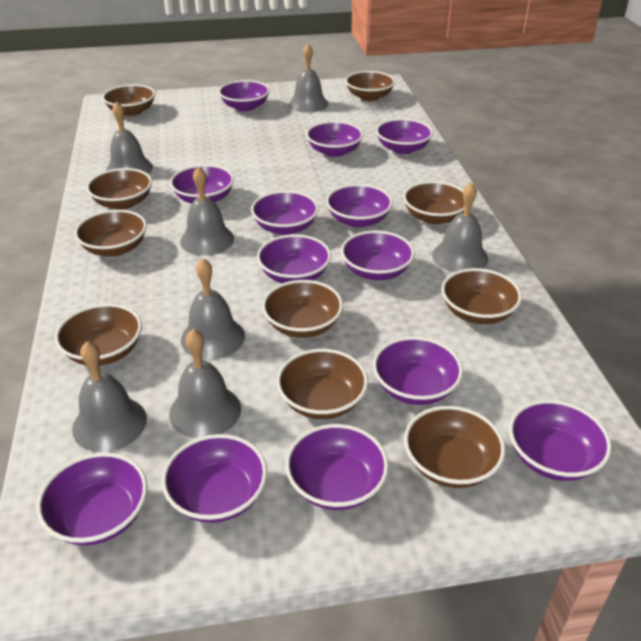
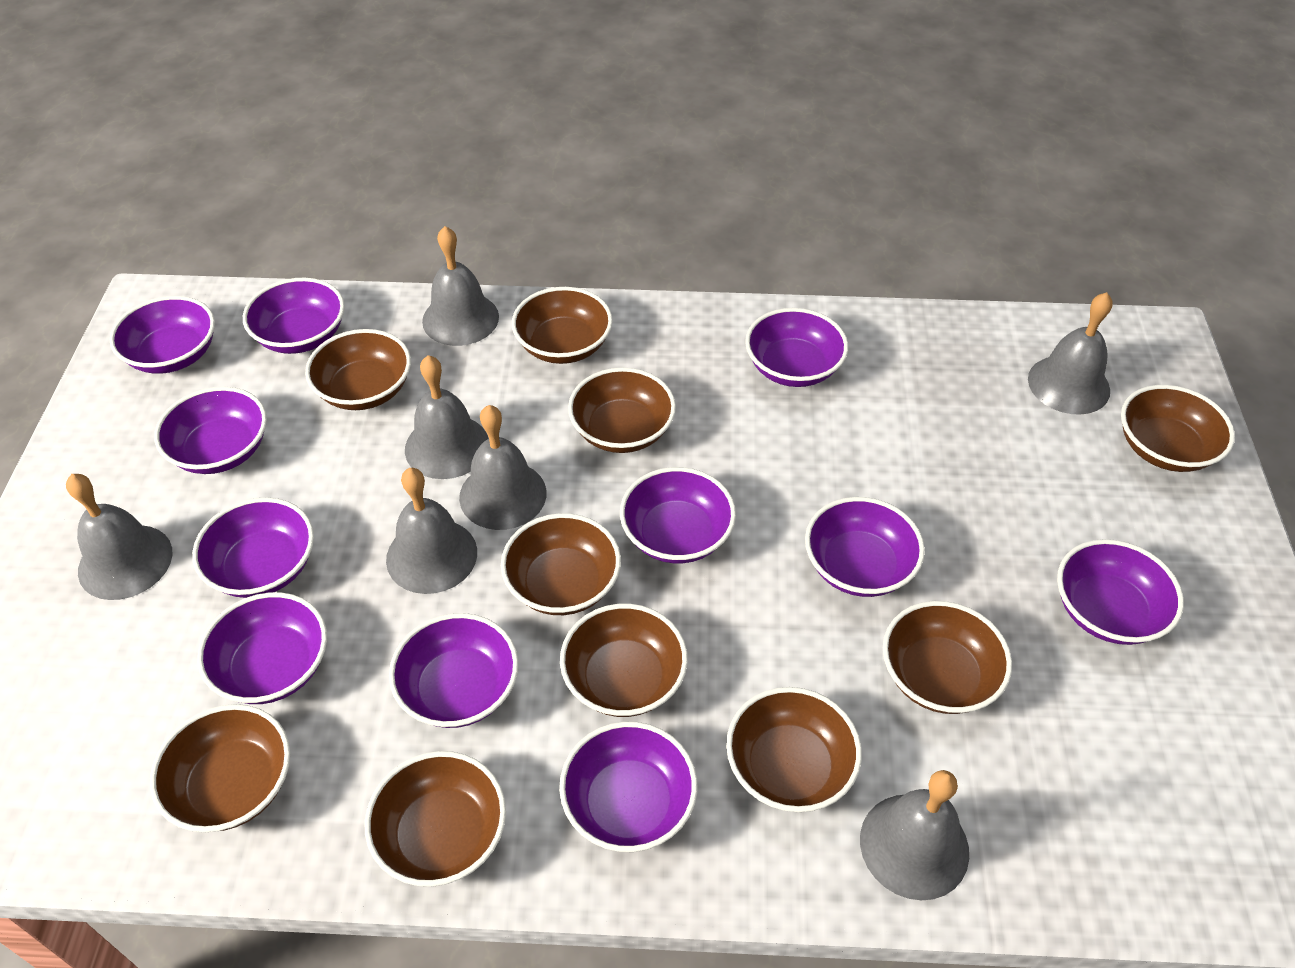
purple bowl: [37,453,147,545] [162,434,267,523] [170,165,234,204] [218,80,270,112] [251,191,319,235] [257,234,331,283] [285,424,389,510] [306,121,363,157] [326,184,393,228] [341,231,415,280] [373,337,463,405] [376,119,433,154] [509,400,612,481] = 13 -> [110,296,215,374] [154,387,267,474] [192,497,314,598] [197,592,327,704] [243,278,345,354] [389,613,518,728] [559,722,697,852] [620,467,736,563] [745,308,848,387] [805,497,925,597] [1057,539,1184,645] = 11

